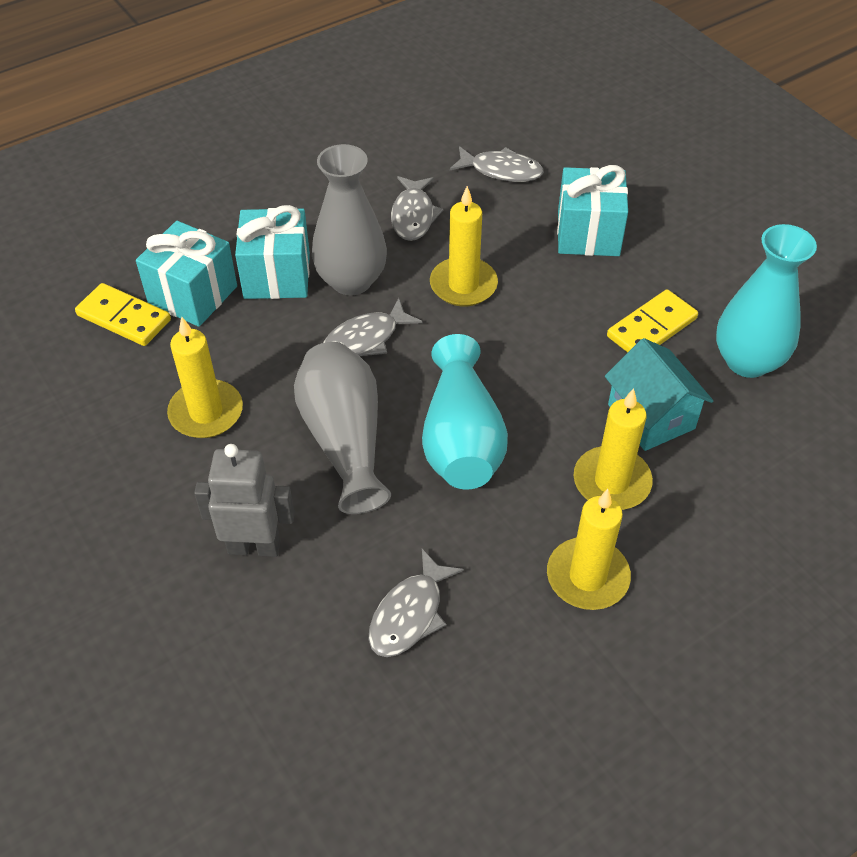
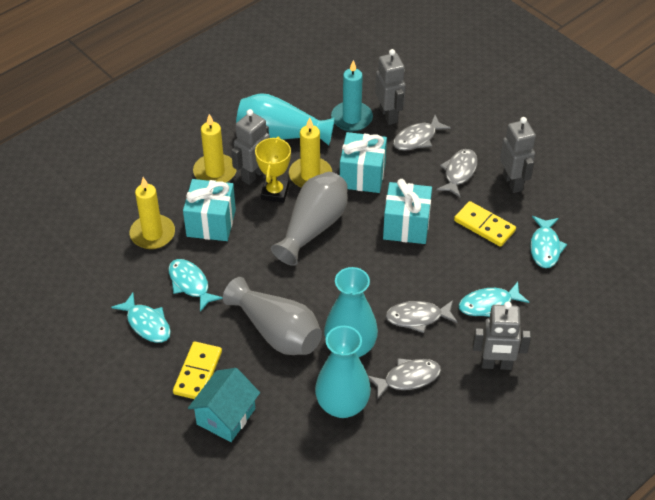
grey robot: [194,444,295,557] = 1 -> [231,109,270,185] [375,49,406,125] [473,302,531,370] [500,117,536,193] = 4
turquoise candle: none = 0 -> [331,60,373,132] = 1
turquoise fish: none = 0 -> [111,292,171,343] [168,259,223,312] [458,282,529,317] [530,216,567,268] = 4
turquoise vase: [422,334,508,490] [716,224,817,378] = 2 -> [236,93,335,145] [315,326,371,418] [324,267,378,357] = 3
yellow candle: [167,317,243,438] [430,186,498,306] [547,489,631,610] [573,388,653,510] = 4 -> [130,177,175,249] [193,114,237,182] [289,117,332,188] = 3
yellow trophy: none = 0 -> [255,137,291,203] = 1

